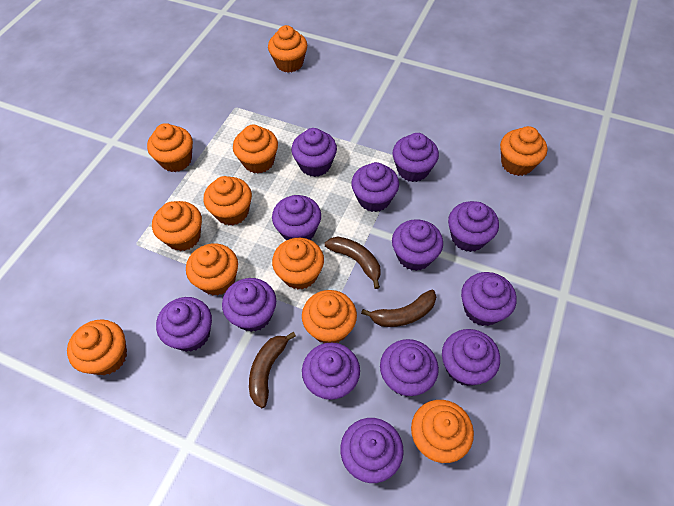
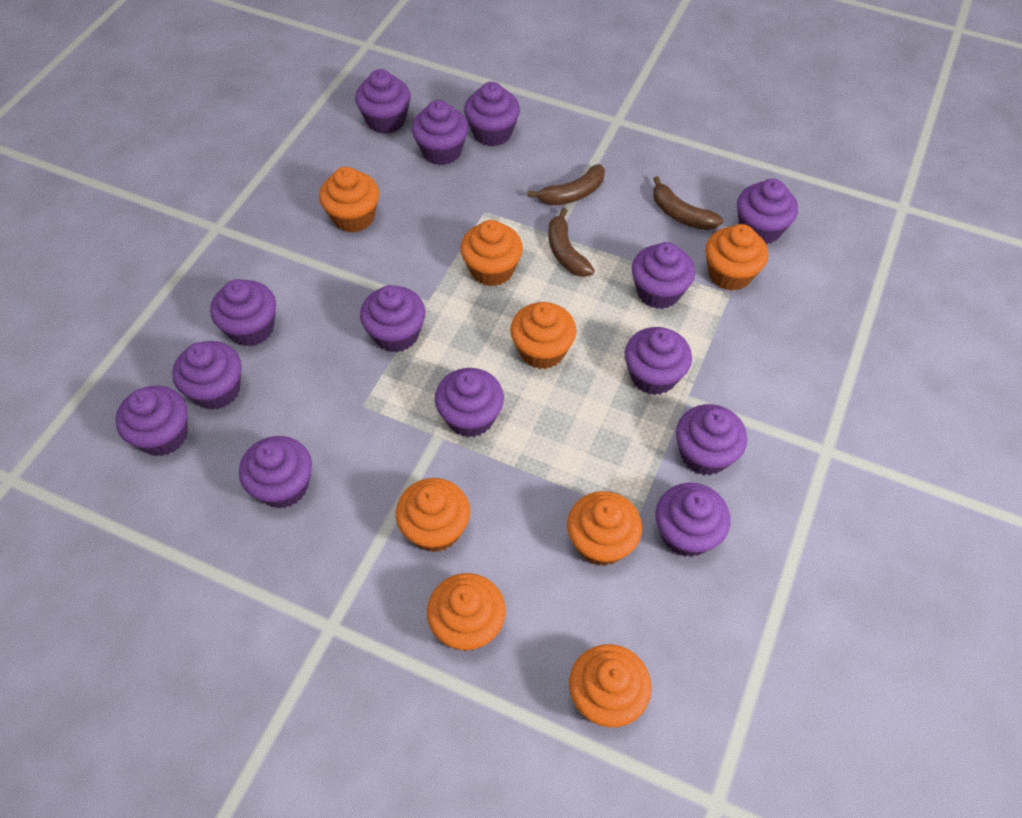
orange cupcake: [67,319,127,375] [147,123,193,172] [152,201,202,251] [186,243,238,296] [203,176,252,225] [233,125,278,174] [268,25,307,73] [272,238,324,290] [302,290,357,343] [411,400,474,463] [500,126,547,176] = 11 -> [319,167,379,233] [396,478,470,552] [427,573,506,651] [460,220,523,286] [510,302,576,369] [567,491,642,566] [569,644,652,727] [705,224,768,291] = 8
purple cupcake: [156,297,212,352] [222,278,276,332] [272,195,321,240] [291,128,337,177] [302,343,360,400] [340,418,404,483] [351,162,399,212] [380,339,439,397] [392,219,443,271] [393,133,439,182] [442,329,500,386] [448,201,499,252] [461,272,516,326] = 13 -> [115,386,188,456] [172,341,242,410] [210,279,276,346] [239,436,312,508] [355,69,411,134] [360,285,425,352] [412,100,468,165] [435,368,504,437] [464,82,520,146] [625,327,692,395] [632,242,695,309] [655,483,730,557] [676,404,747,475] [737,179,798,245] = 14

